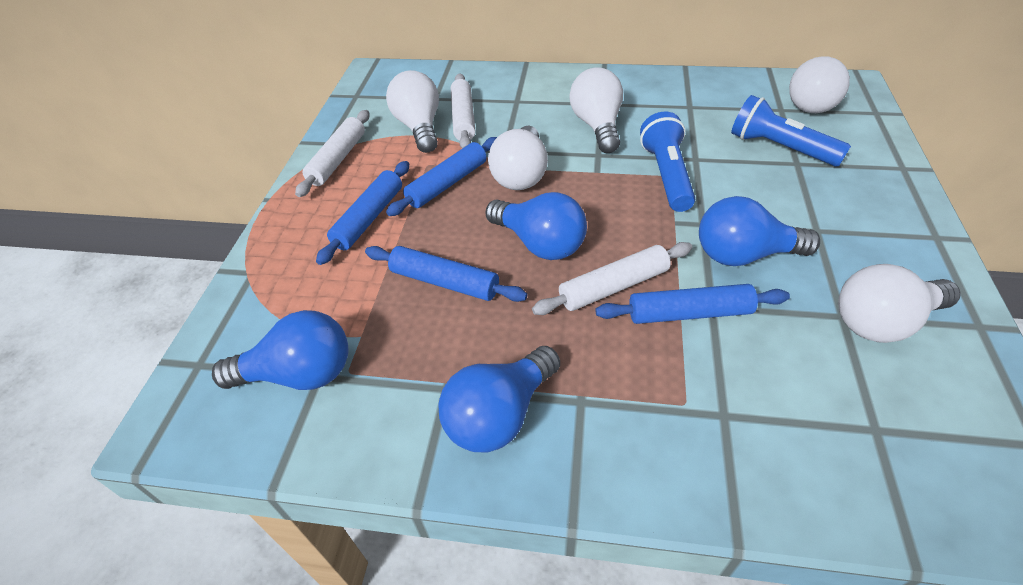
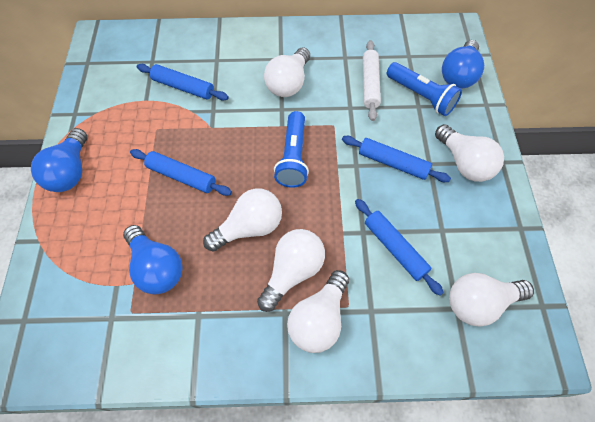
blue light bulb: [212,310,348,390] [438,346,560,452] [485,192,587,260] [699,196,820,266] = 4 -> [31,128,87,192] [123,225,183,295] [442,40,484,89] = 3
white light bulb: [386,70,439,153] [488,126,548,190] [569,67,623,153] [789,56,850,113] [838,264,961,343] = 5 -> [203,188,282,252] [257,229,325,312] [264,47,310,97] [287,270,349,353] [435,124,504,182] [449,273,534,327] = 6
white rolling pin: [295,110,369,197] [451,73,476,149] [532,242,692,315] = 3 -> [363,40,381,121] = 1

